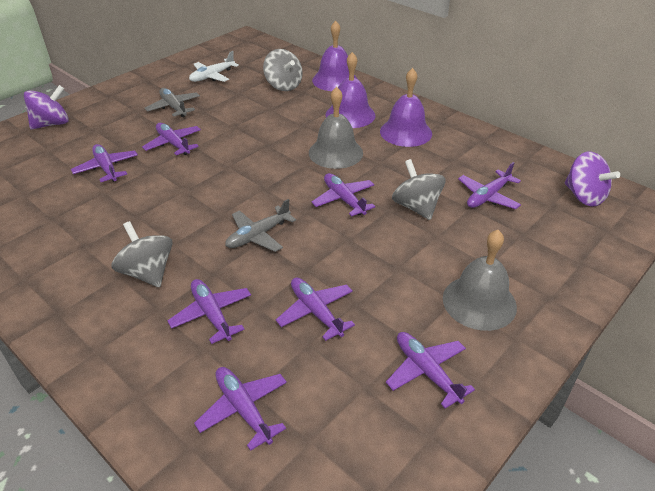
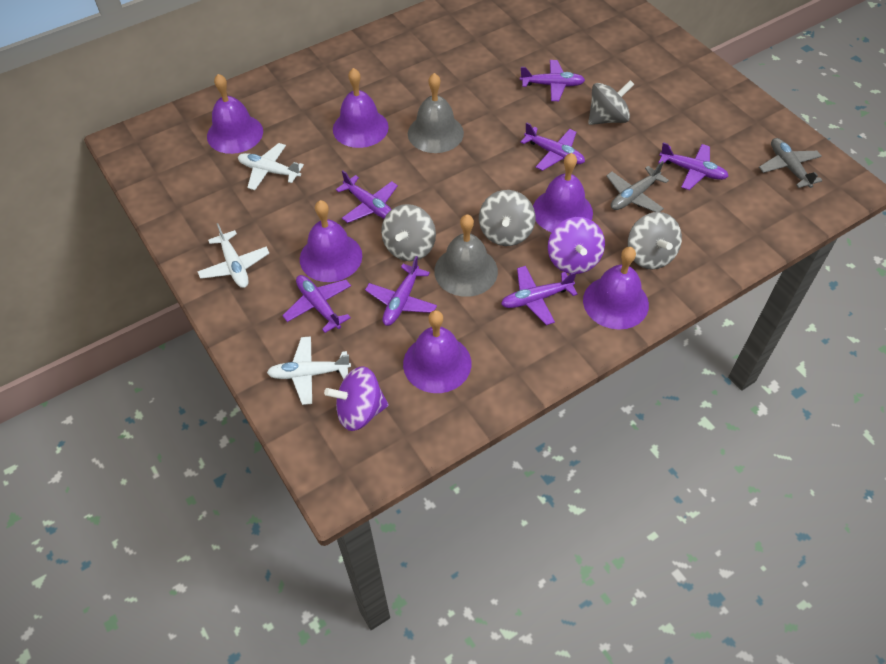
grey spinning top: [111,221,173,287] [263,49,303,91] [392,159,446,220] = 3 -> [381,204,436,261] [479,190,535,246] [588,80,635,125] [628,212,682,269] = 4
purple bell: [312,21,357,91] [326,52,375,128] [380,68,432,147] = 3 -> [207,74,263,154] [300,200,362,282] [333,68,389,148] [403,310,471,393] [533,153,593,232] [583,247,649,330] = 6
purple plane: [71,144,138,182] [142,123,201,155] [167,279,251,344] [194,367,287,451] [276,277,355,341] [311,173,375,217] [386,332,475,409] [458,162,521,209] = 8 -> [282,275,351,333] [336,171,398,223] [365,256,437,326] [501,266,578,325] [520,60,585,101] [520,122,585,171] [658,142,729,190] = 7
white plane: [189,51,239,82] = 1 -> [197,223,269,288] [238,143,304,190] [267,336,351,405] = 3

